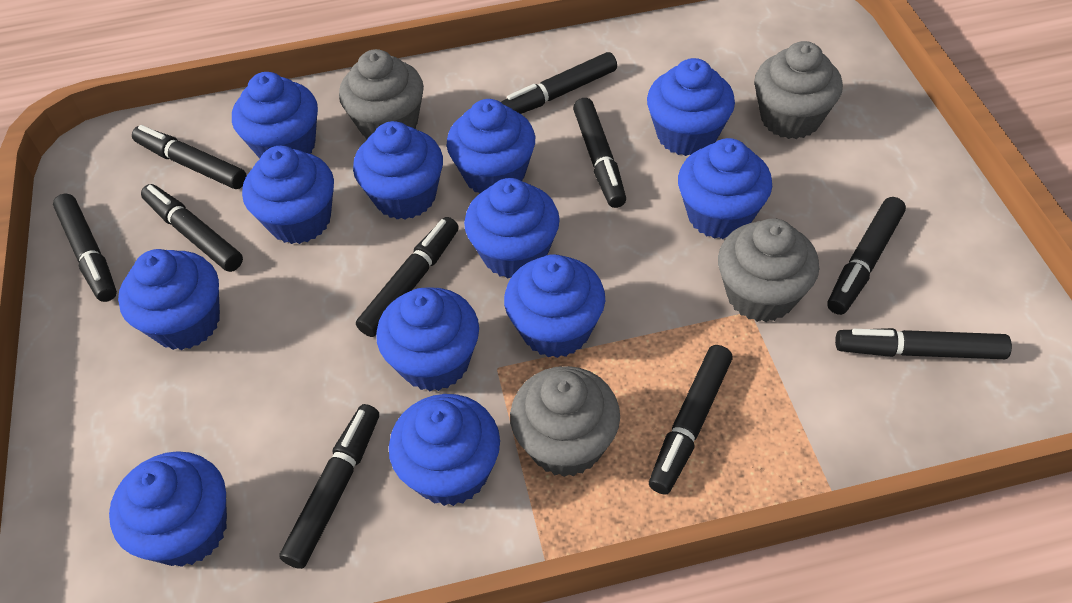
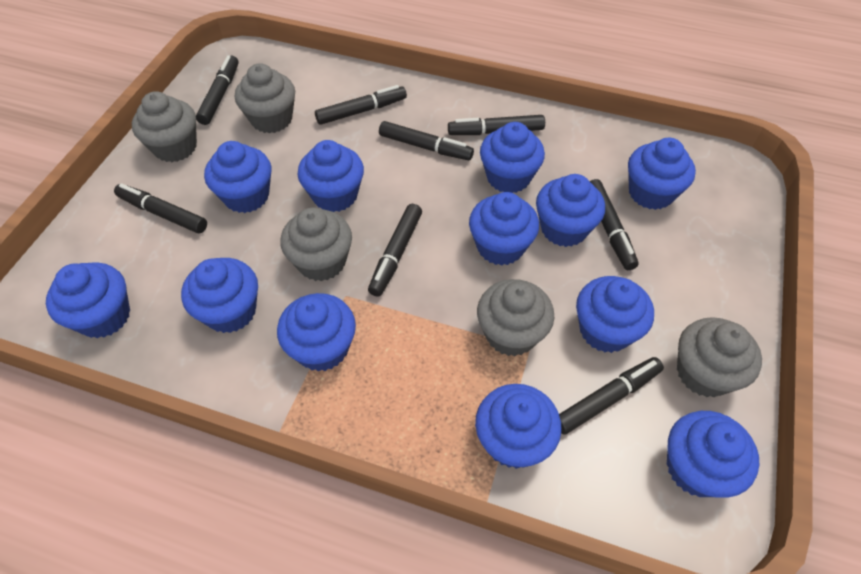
black marker: [53,194,117,302] [132,125,247,189] [141,184,243,272] [279,404,379,569] [356,217,459,337] [501,52,617,114] [573,98,626,208] [649,345,733,495] [827,197,906,315] [835,328,1012,359] = 10 -> [114,183,207,233] [196,55,239,125] [315,85,407,125] [368,204,422,297] [379,121,474,161] [448,115,545,135] [559,357,664,435] [589,179,639,270] = 8
grey cupcake: [339,49,424,139] [510,366,620,477] [718,218,819,322] [754,41,843,139] = 4 -> [132,91,197,162] [235,63,295,133] [280,207,352,281] [477,279,554,356] [677,317,762,397] = 5

